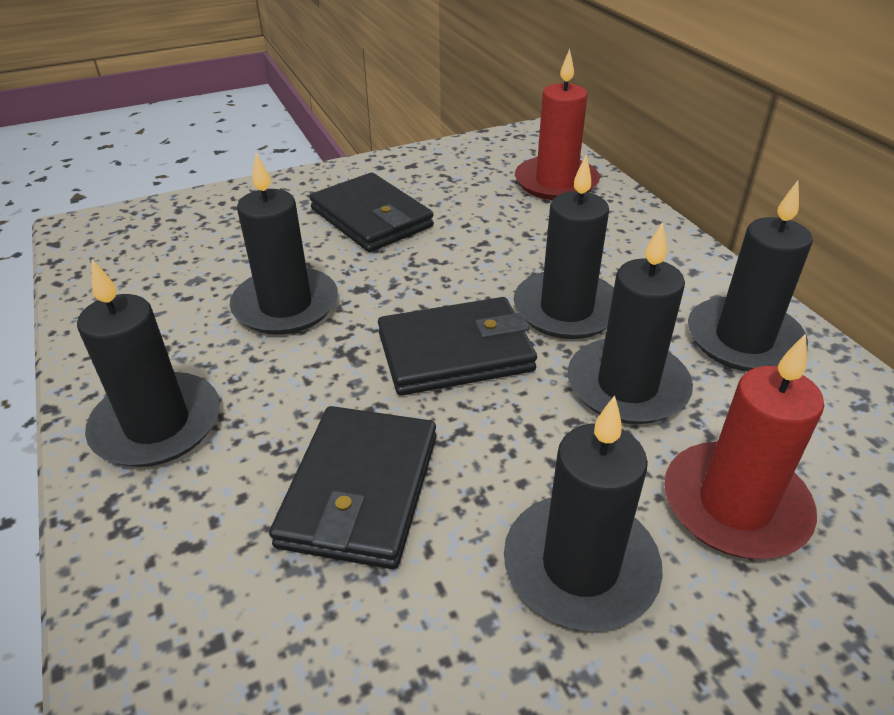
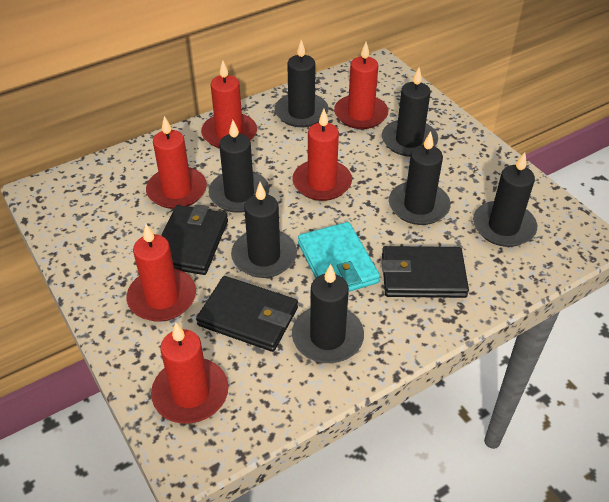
black candle: [77,259,220,467] [230,153,338,335] [504,395,663,631] [514,155,614,339] [568,222,693,424] [688,181,813,372] = 6 -> [209,120,269,213] [231,182,297,278] [274,40,329,127] [292,264,364,363] [382,68,438,157] [389,131,451,225] [473,152,537,247] = 7
red candle: [515,49,600,200] [664,334,824,559] = 2 -> [127,224,196,322] [146,116,207,209] [151,323,229,424] [201,60,257,148] [292,109,352,201] [334,42,388,129] = 6
turquoise wallet: none = 0 -> [298,222,380,292] = 1

